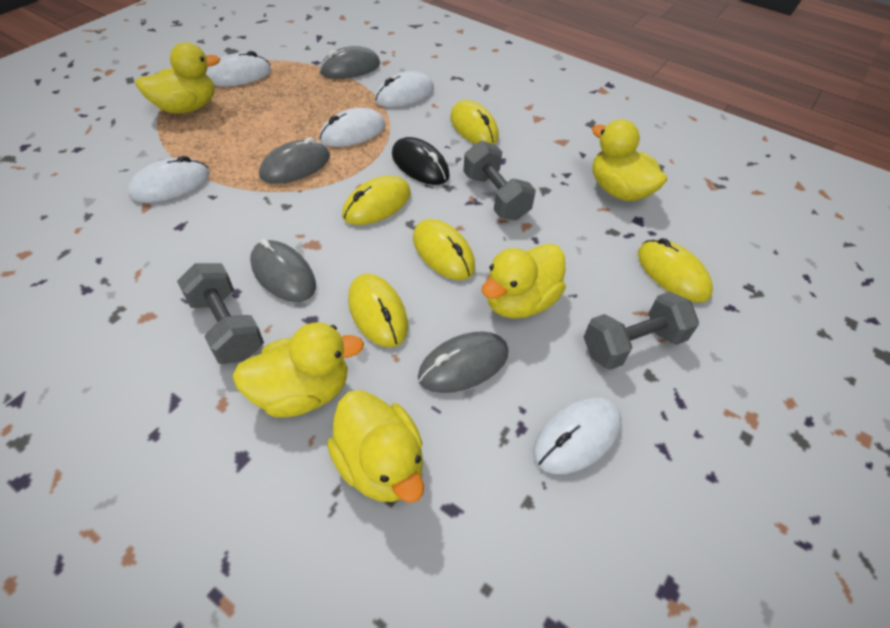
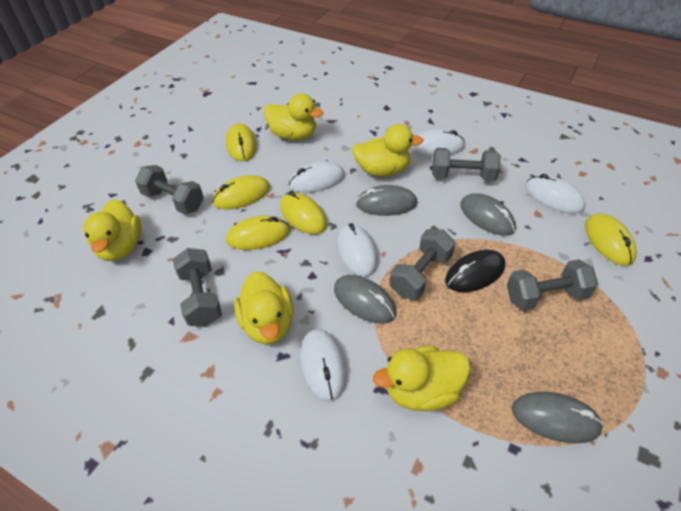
grey dumbbell: [177,263,264,364] [463,141,536,220] [584,292,699,370] = 3 -> [135,165,204,214] [173,248,222,326] [390,229,455,300] [432,148,501,181] [507,259,598,311] = 5

